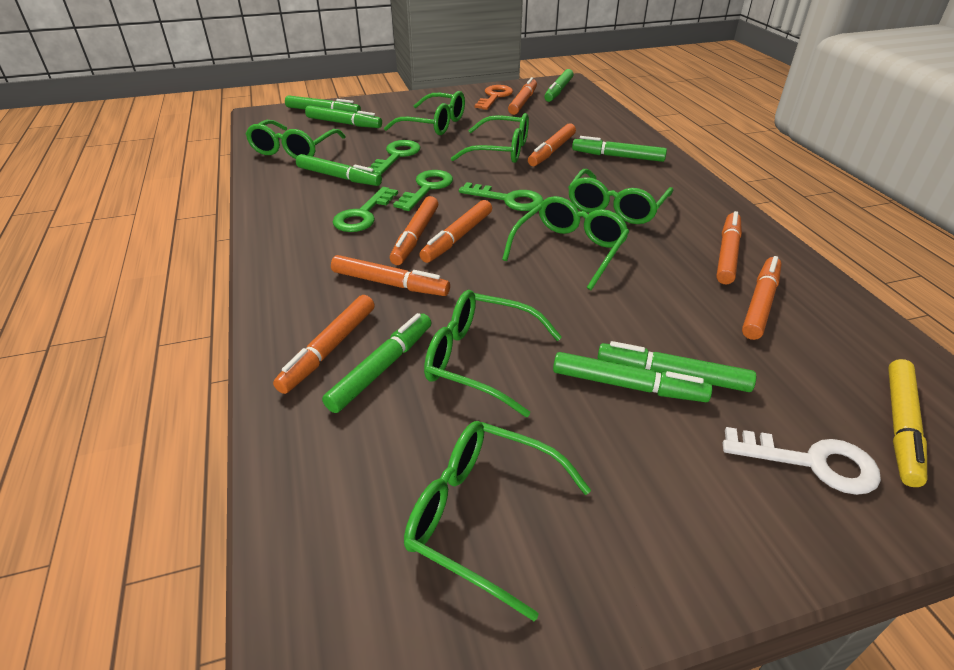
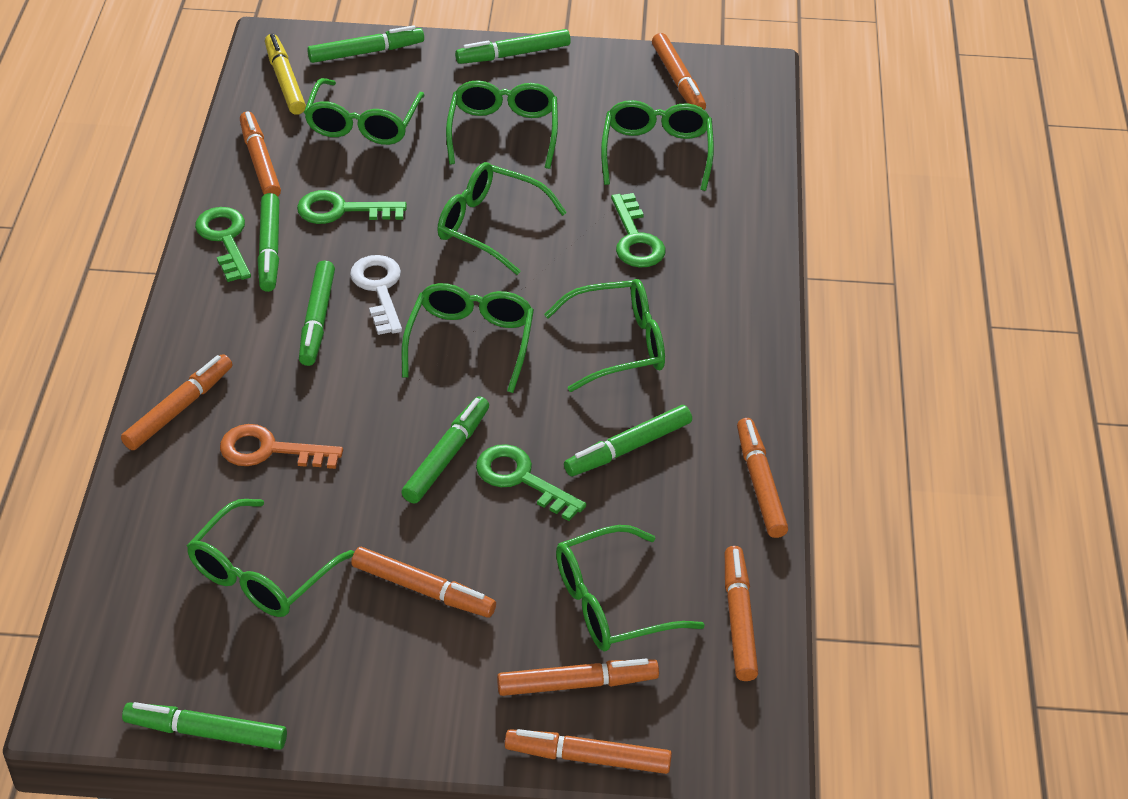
green glasses: [246,120,346,159] [384,91,465,135] [404,421,591,621] [424,290,562,417] [451,113,529,163] [502,196,629,290] [568,169,673,224] = 7 -> [187,499,354,617] [304,78,425,145] [402,283,534,393] [437,162,567,275] [446,80,558,169] [544,279,665,392] [556,525,705,651] [601,100,714,191] = 8
green marker: [285,95,361,113] [296,154,382,186] [305,105,382,128] [322,313,432,413] [544,69,574,102] [553,352,712,402] [572,136,667,162] [597,341,756,392] = 8 -> [122,702,287,750] [258,193,279,292] [299,261,335,366] [307,25,424,63] [401,396,489,503] [455,29,571,64] [564,405,692,476] = 7

